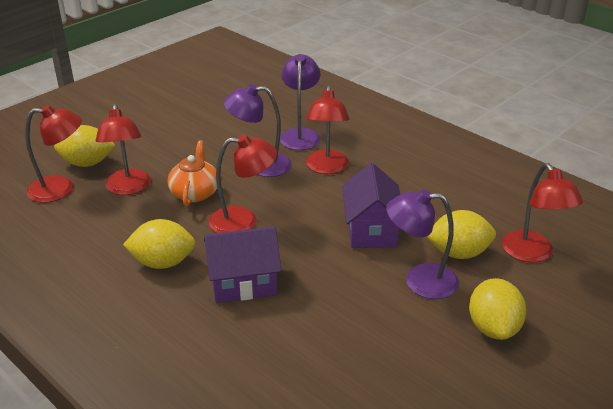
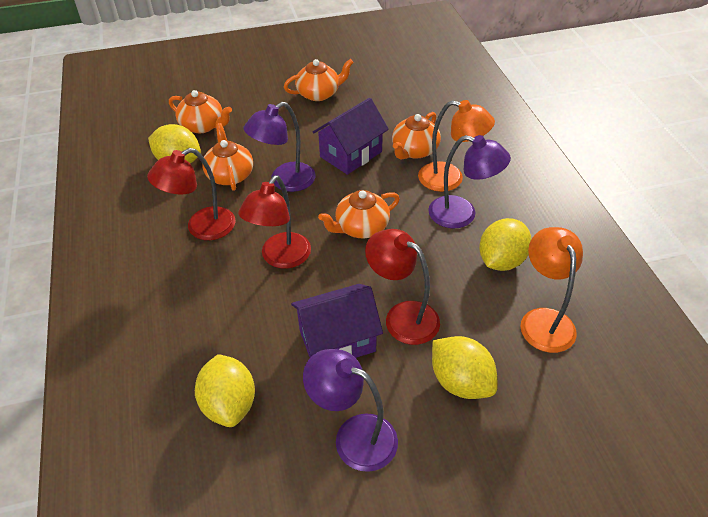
orange lamp: none = 0 -> [418,100,495,192] [520,227,583,353] = 2
orange teapot: [167,140,217,206] = 1 -> [169,90,232,133] [202,123,253,191] [284,59,354,101] [318,190,400,238] [392,112,441,159] = 5
red lamp: [25,105,82,203] [96,104,151,195] [209,135,277,233] [306,85,349,174] [502,163,583,263] = 5 -> [147,148,236,240] [238,175,311,269] [365,229,440,345] = 3

